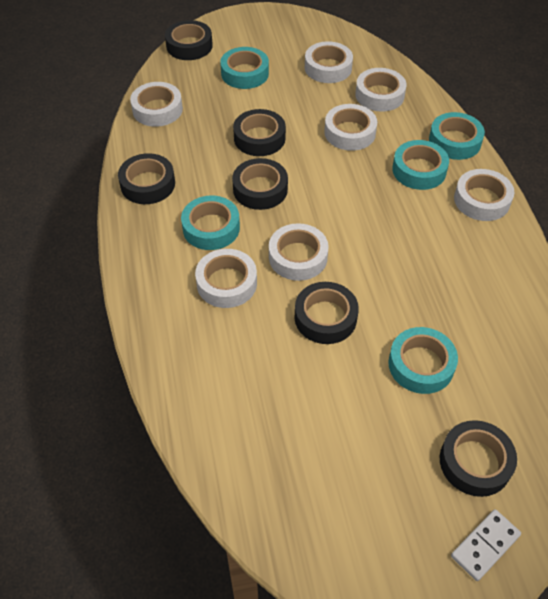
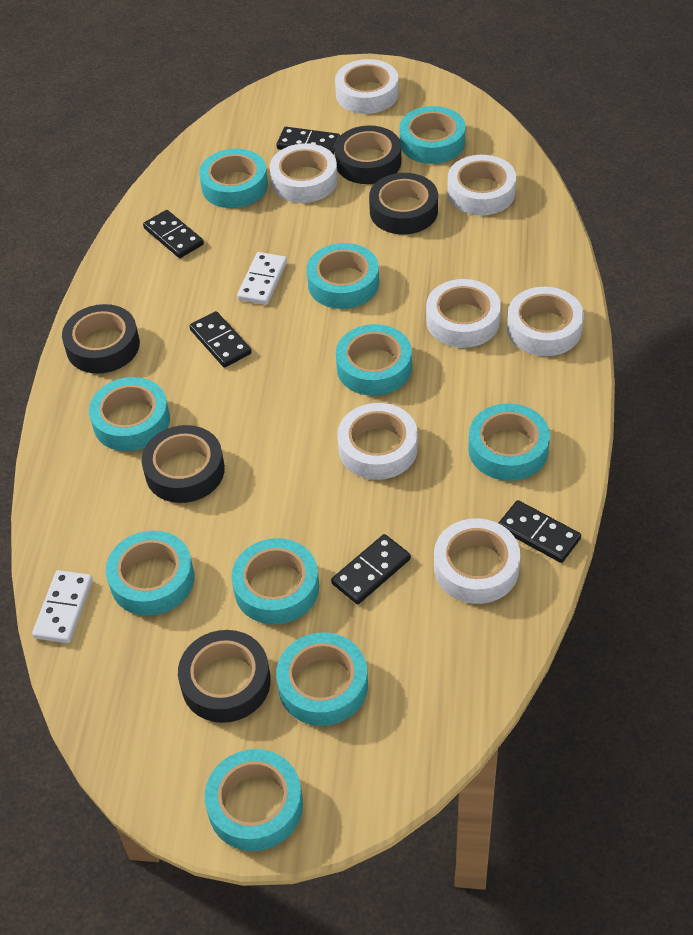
black domino: none = 0 -> [143,210,204,258] [189,311,252,368] [276,127,340,154] [331,534,411,604] [498,500,581,563] = 5
black tape: [118,153,175,204] [165,20,213,60] [232,158,288,210] [233,109,286,156] [294,282,359,344] [440,420,517,497] = 6 -> [62,304,140,374] [142,425,225,503] [178,630,271,723] [335,125,401,184] [369,173,438,234] = 5
turquoise tape: [181,196,240,250] [220,47,269,89] [388,327,458,394] [392,140,449,190] [429,112,485,160] = 5 -> [89,377,170,451] [106,530,194,616] [199,149,268,208] [205,749,303,851] [231,538,319,624] [276,632,368,726] [307,243,379,309] [336,324,412,396] [400,106,465,164] [468,403,550,481] = 10
white domino: [451,509,521,581] = 1 -> [32,570,93,643] [237,252,287,305] = 2

